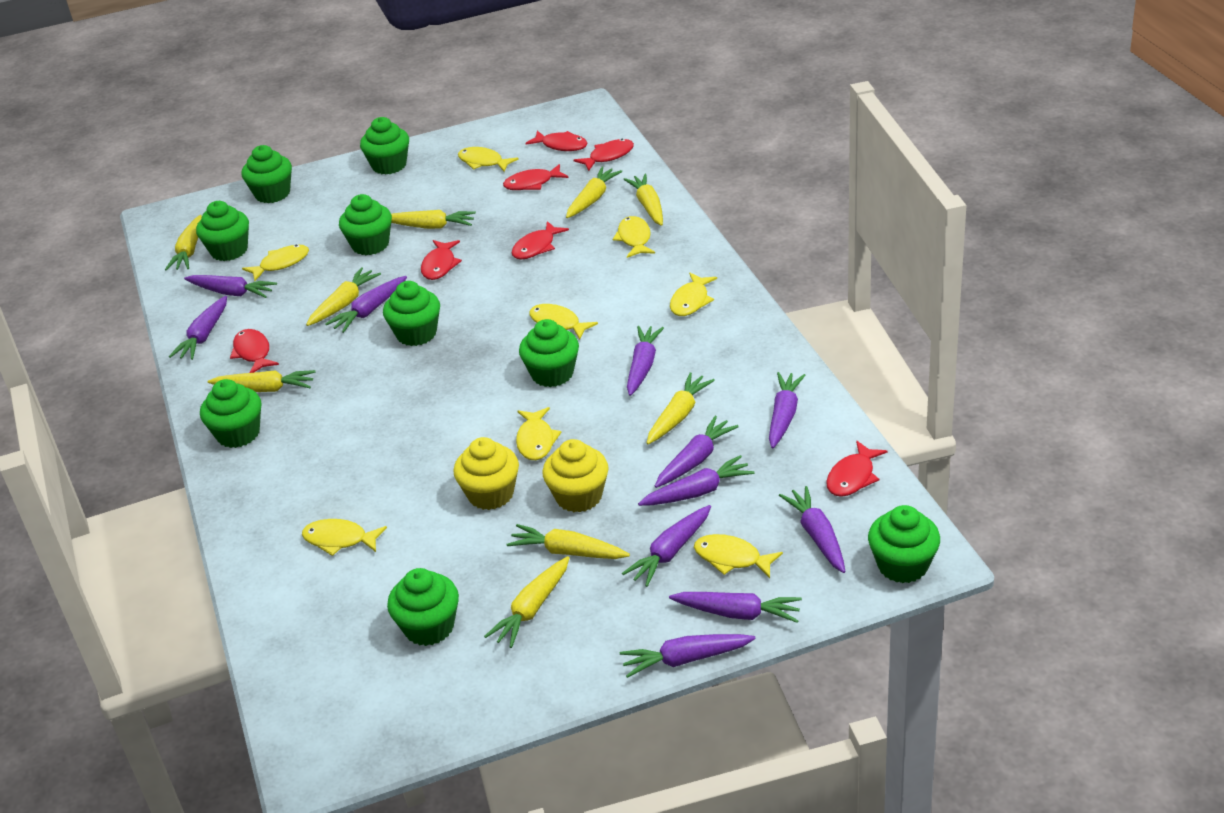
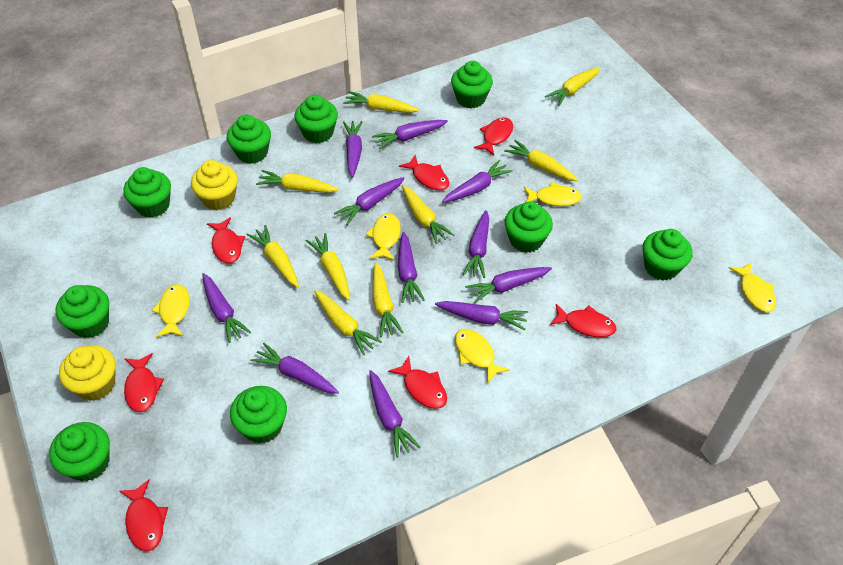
yellow fish: [242,245,309,281] [302,519,387,556] [458,147,518,172] [516,407,562,460] [529,304,598,339] [613,216,655,258] [670,273,717,316] [694,534,783,578] = 8 -> [152,284,190,338] [366,213,401,261] [455,329,510,383] [524,182,582,206] [728,262,776,312] = 5

